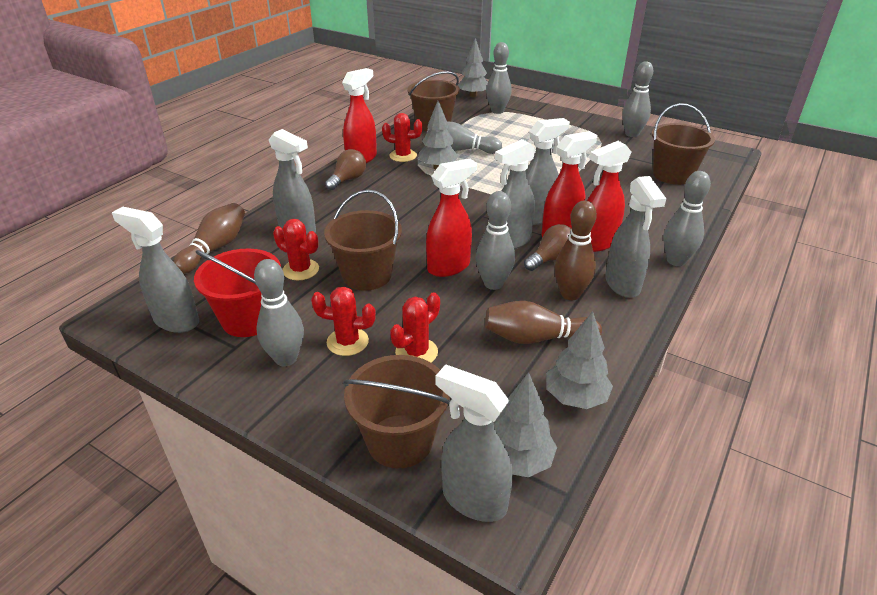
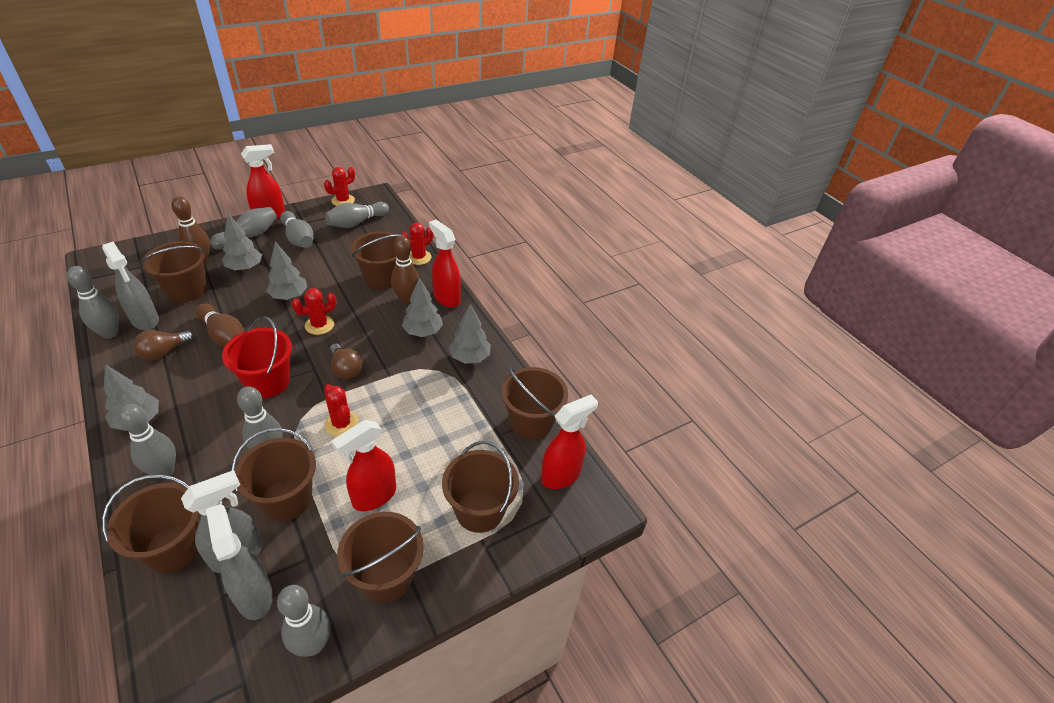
brown bucket: [324,190,402,291] [343,355,450,468] [407,71,459,131] [652,103,715,185] = 4 -> [102,474,199,573] [141,241,207,302] [231,428,316,521] [337,512,424,603] [351,231,405,289] [442,441,519,533] [501,367,568,440] = 7
grey bowling pin: [254,259,304,366] [427,122,502,154] [476,191,515,290] [486,42,512,114] [622,61,653,137] [663,171,711,266] = 6 -> [67,266,119,339] [118,404,176,479] [210,207,277,250] [237,386,283,450] [277,585,330,657] [280,211,314,248] [325,202,389,228] = 7
grey spray bottle: [112,207,199,333] [269,129,316,234] [435,365,512,522] [495,139,536,249] [526,118,570,225] [605,176,666,298] = 6 -> [102,242,159,330] [181,470,263,573] [206,504,273,620] = 3
grey tree: [418,101,459,169] [458,38,488,97] [494,372,557,477] [546,311,613,409] = 4 -> [103,364,159,431] [222,214,262,271] [266,242,307,300] [402,278,443,337] [449,304,491,364] = 5

